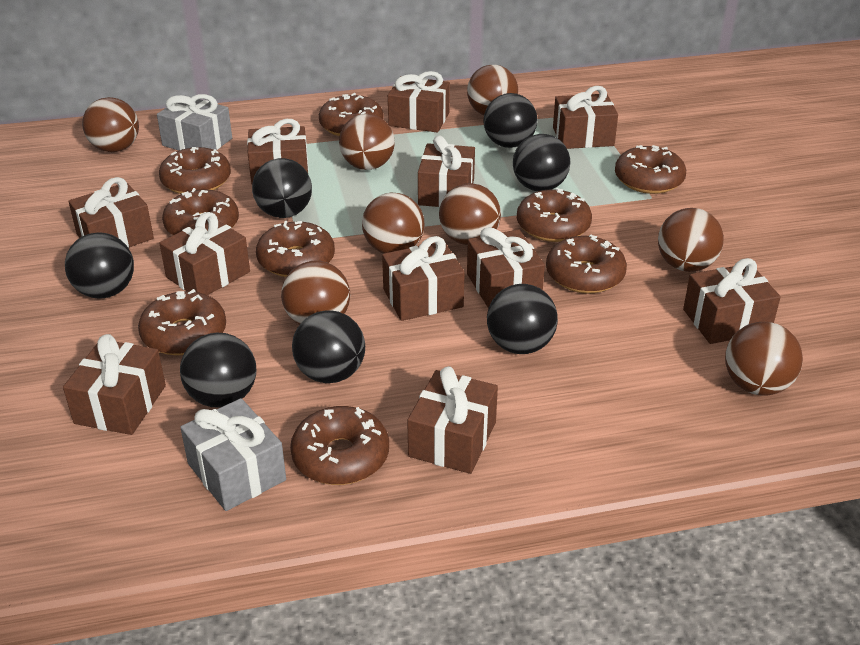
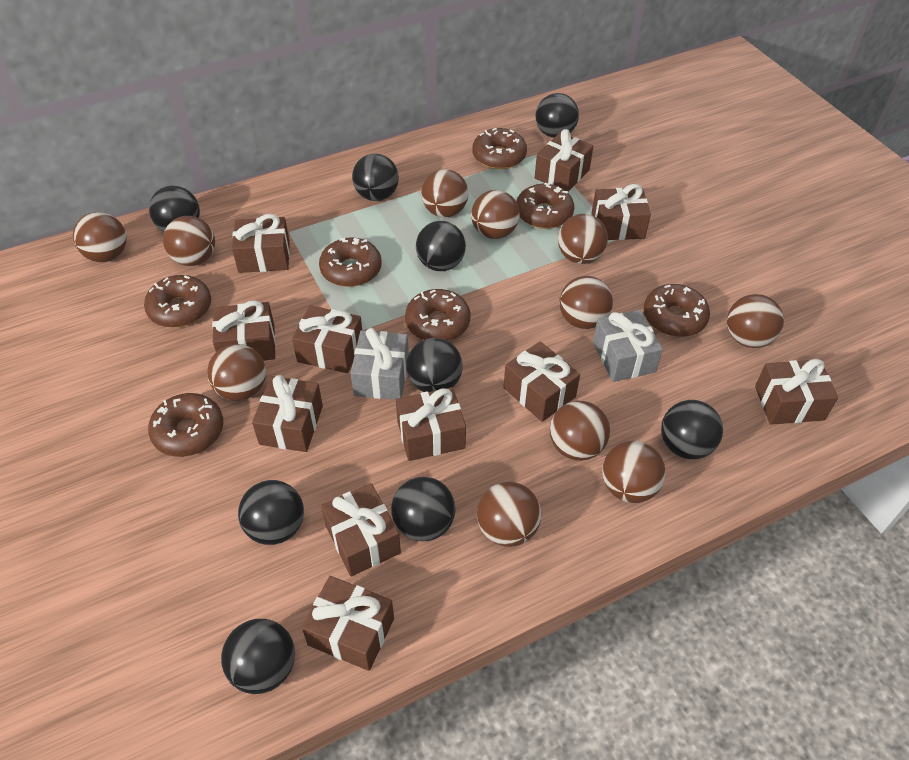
black ball: [65,232,134,299] [180,333,256,408] [252,158,312,218] [292,310,365,383] [483,93,537,148] [487,284,558,354] [513,134,570,192] = 7 -> [149,186,200,232] [221,619,295,694] [238,480,304,545] [352,154,399,201] [391,477,455,541] [406,338,463,392] [416,221,466,271] [536,93,579,138] [661,400,723,459] = 9
brown ball: [82,97,139,152] [281,261,350,325] [339,114,395,170] [362,193,425,254] [439,183,501,245] [467,65,518,115] [658,208,724,272] [725,322,803,396] = 8 -> [73,212,127,262] [163,216,215,266] [207,344,266,401] [421,169,468,217] [471,190,520,239] [477,482,541,547] [550,401,610,461] [558,214,608,264] [559,276,613,329] [602,441,666,503] [727,294,784,348] = 11
brown donut: [138,289,226,355] [159,147,231,194] [162,188,239,235] [256,221,335,277] [290,406,389,485] [319,93,384,136] [517,188,592,242] [546,235,627,293] [615,145,686,194] = 9 -> [144,275,211,328] [148,393,223,457] [319,238,381,287] [405,289,470,341] [472,128,527,169] [516,182,575,229] [643,284,710,337] = 7

